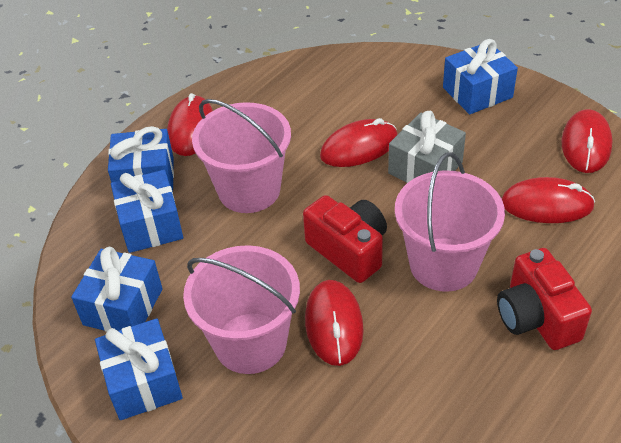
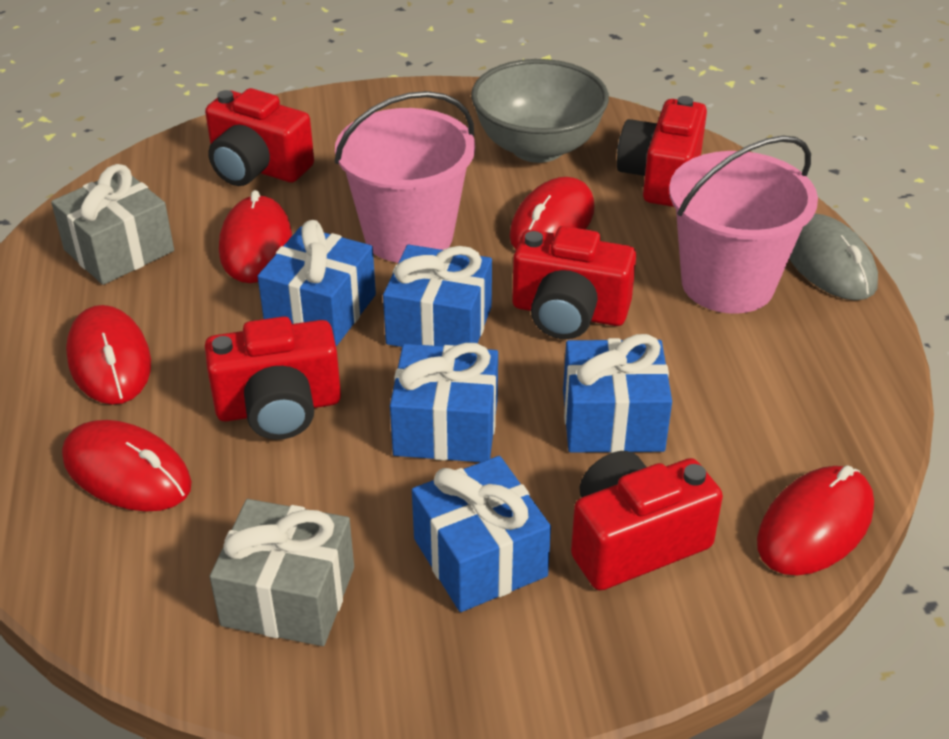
grey bowl: none = 0 -> [471,59,609,163] = 1
grey gift: [388,111,466,183] = 1 -> [51,164,174,285] [210,499,354,646] = 2
grey mouse: none = 0 -> [789,214,878,300] = 1
pink bucket: [183,245,300,374] [192,99,291,213] [395,152,505,292] = 3 -> [335,91,475,263] [669,136,818,314] = 2
red camera: [303,195,387,283] [497,248,592,350] = 2 -> [205,88,314,186] [205,316,341,440] [512,226,636,339] [571,451,723,590] [617,96,707,207] = 5

